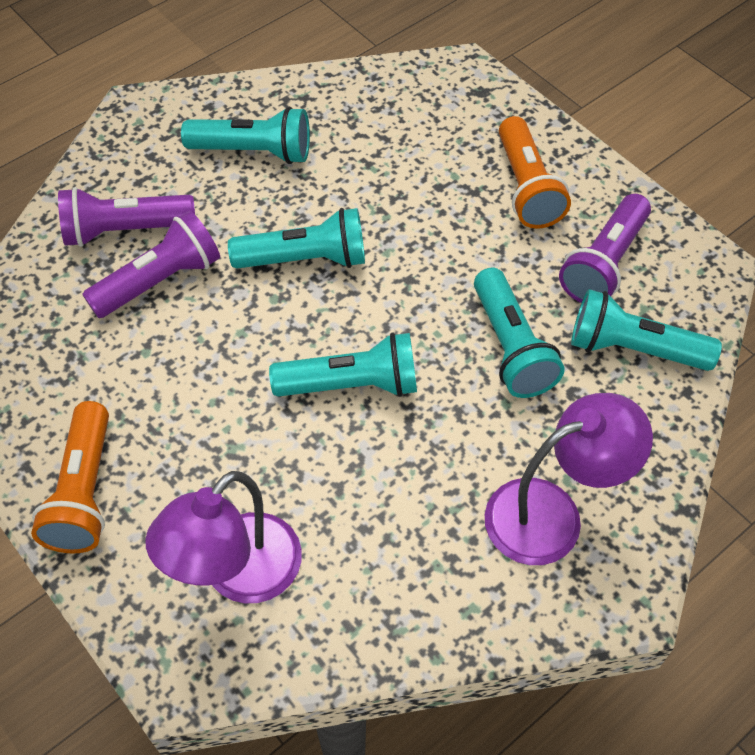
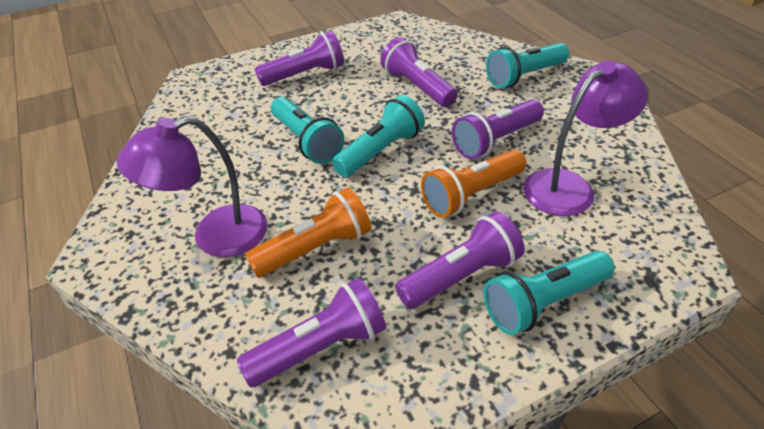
purple flashlight: [58,187,195,247] [82,211,220,318] [559,194,651,303] = 3 -> [237,278,386,387] [255,31,344,86] [380,37,457,107] [395,212,525,309] [452,99,544,159] = 5
turquoise flashlight: [181,107,310,164] [228,208,365,269] [269,332,417,397] [474,267,565,398] [571,289,722,371] = 5 -> [271,97,344,164] [332,95,425,177] [484,251,615,335] [486,43,569,88] = 4

